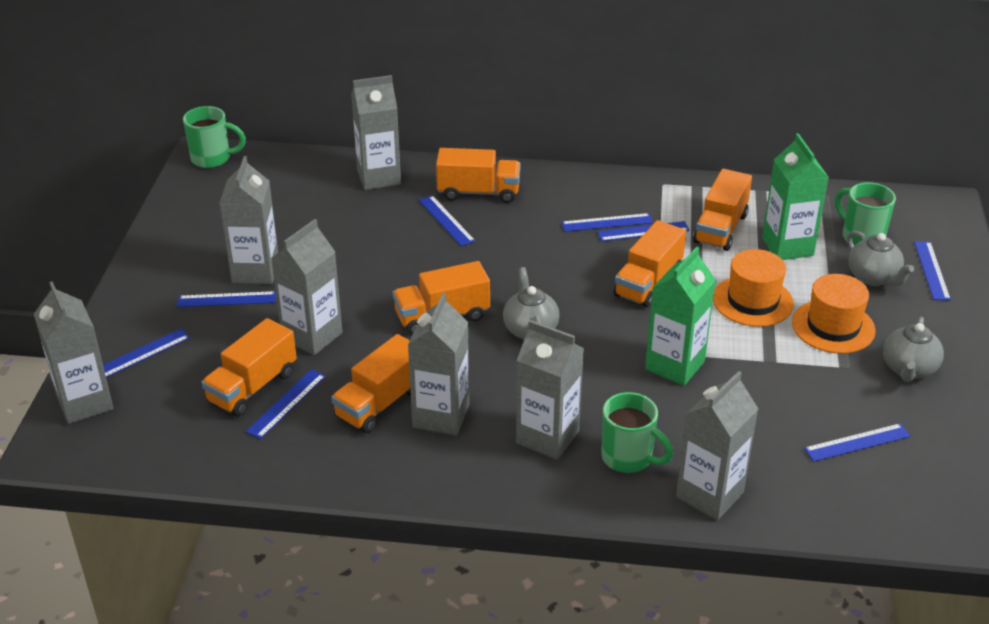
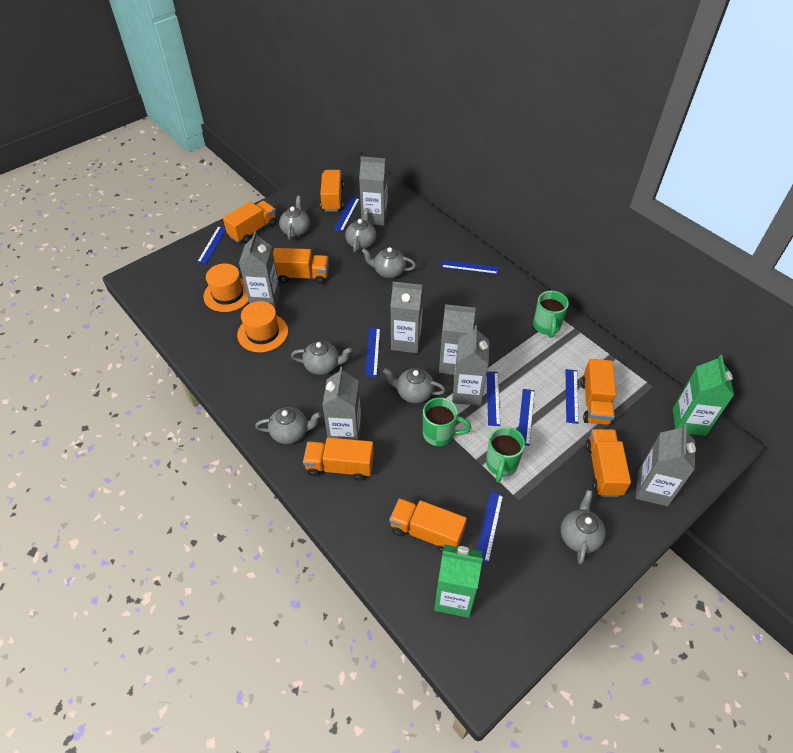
grey teapot: [503,267,560,340] [847,231,914,286] [883,317,944,382] = 3 -> [255,407,321,444] [279,196,310,240] [291,341,352,375] [345,208,376,253] [361,247,416,278] [383,368,446,404] [561,490,606,564] = 7
orange truck: [201,318,297,417] [331,334,411,433] [393,261,490,335] [436,148,520,203] [614,220,686,308] [693,169,752,251] = 6 -> [223,201,277,243] [273,248,329,284] [303,437,374,481] [320,170,344,212] [389,498,467,553] [581,359,616,425] [585,429,631,497] = 7

